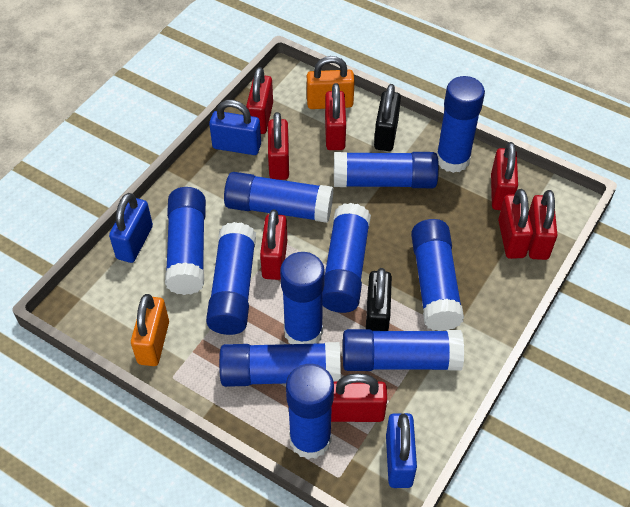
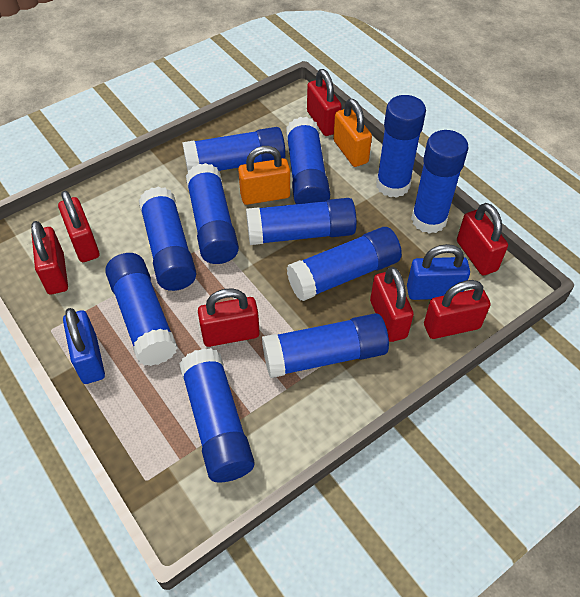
black padlock: [366,268,392,331] [374,84,401,151] = 2 -> none = 0
blue padlock: [109,193,153,263] [209,100,261,155] [386,413,417,488] = 3 -> [63,308,105,384] [407,244,470,300] = 2
red padlock: [246,67,273,134] [260,210,287,280] [268,112,289,180] [325,83,346,150] [331,373,387,422] [491,142,518,210] [498,189,533,259] [528,190,557,260] = 8 -> [31,221,68,295] [58,191,99,262] [198,288,260,347] [307,69,342,136] [370,267,414,342] [424,280,491,339] [457,203,508,275] = 7

